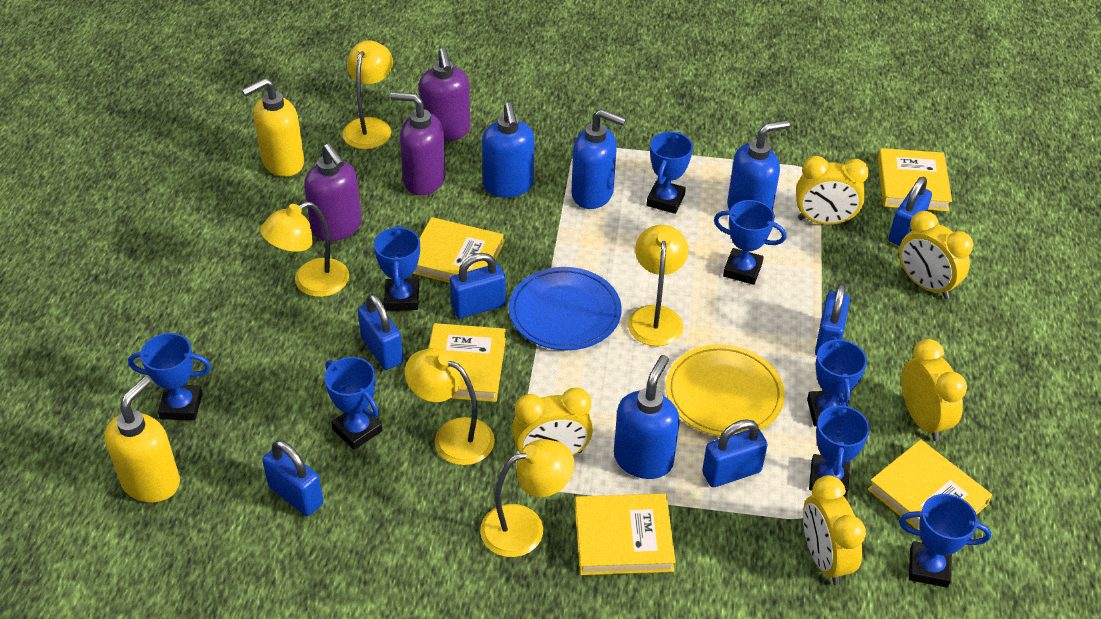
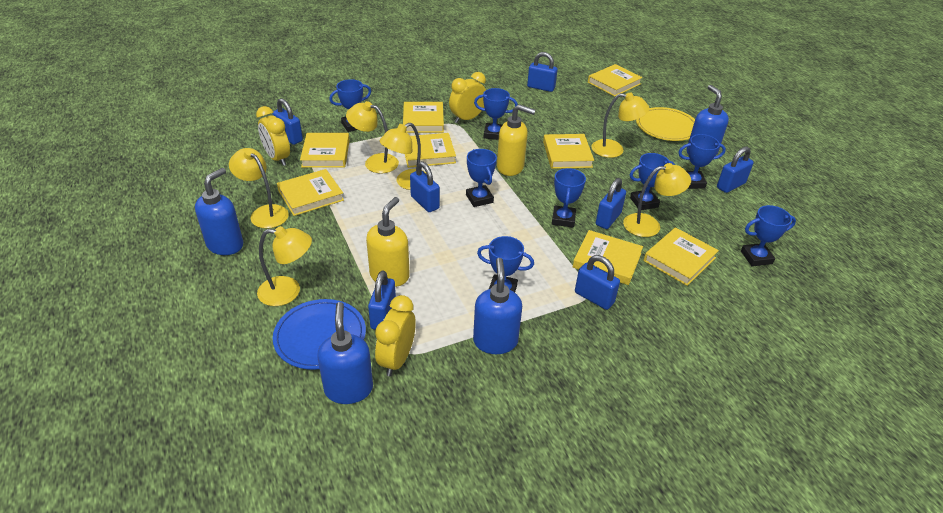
blue padlock: [262,440,323,516] [358,294,403,370] [450,253,506,318] [702,419,768,487] [815,283,850,356] [889,177,932,246] = 6 -> [272,98,303,145] [368,270,396,330] [410,161,440,212] [527,52,558,92] [575,255,620,310] [596,178,626,229] [717,147,754,193] = 7
purple soap dispenser: [304,143,362,241] [390,92,446,195] [419,48,471,142] = 3 -> none = 0
yellow book: [413,217,503,283] [429,323,506,402] [575,494,676,575] [868,439,992,530] [878,148,952,211] = 5 -> [277,169,344,216] [300,133,349,168] [403,102,444,133] [405,133,456,168] [543,134,594,169] [573,230,643,285] [588,64,643,96] [644,227,719,286] = 8
yellow clock: [512,387,593,456] [796,156,869,225] [803,475,866,585] [899,211,973,299] [901,339,967,441] = 5 -> [256,106,290,166] [375,295,416,376] [449,72,486,123] = 3
yellow lamp: [260,201,349,297] [342,40,393,149] [405,348,495,465] [480,439,574,557] [628,225,688,346] = 5 -> [229,148,289,228] [257,226,312,306] [346,101,399,173] [380,122,426,190] [591,92,650,158] [623,163,691,237] = 6

